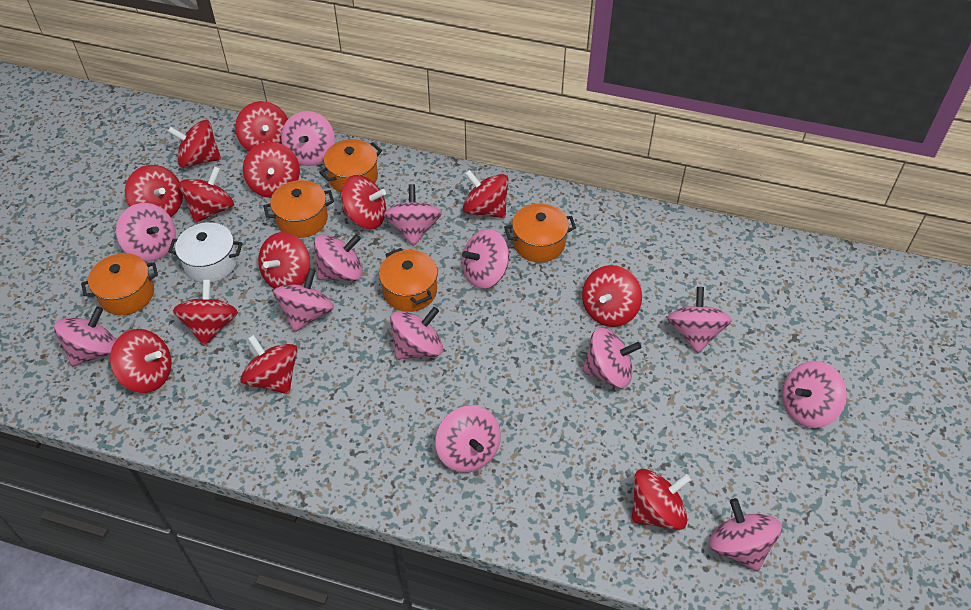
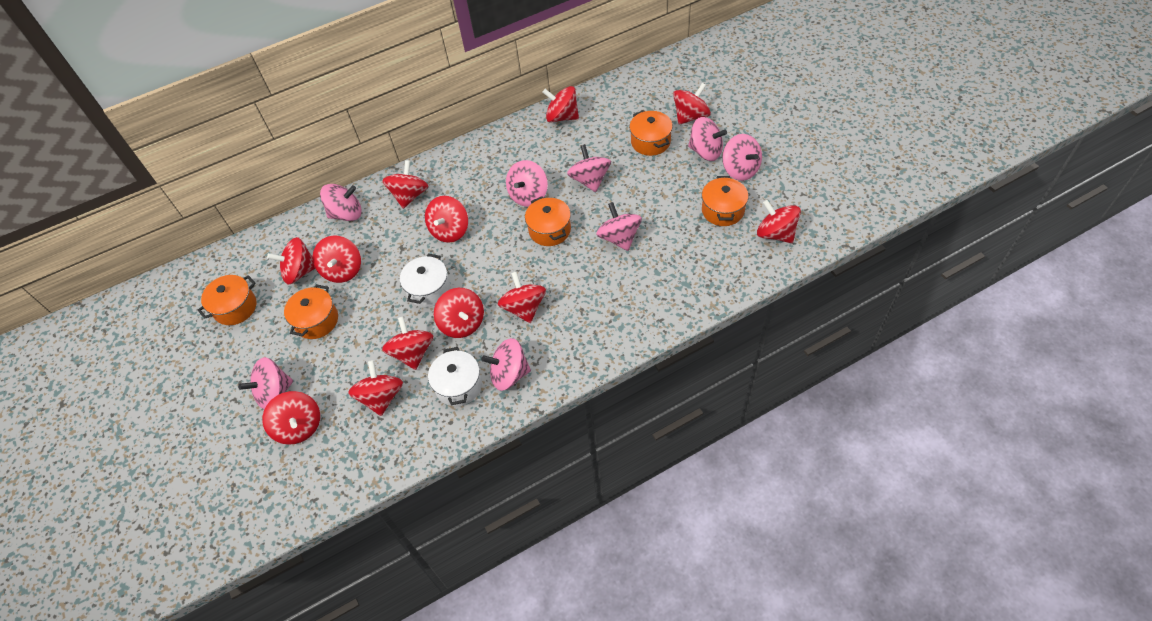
pink spinning top: [54,307,116,367] [116,203,176,262] [273,268,334,332] [281,111,335,166] [314,234,363,281] [384,184,442,246] [390,307,443,360] [435,405,501,473] [462,229,509,289] [583,328,641,388] [667,287,732,353] [709,498,782,571] [782,361,847,428] = 13 -> [238,357,293,409] [320,184,362,221] [481,338,531,391] [506,160,548,207] [567,144,611,192] [596,202,642,251] [688,117,727,161] [722,134,762,181] = 8
red spinning top: [110,329,171,393] [125,165,183,217] [168,120,221,168] [173,279,238,346] [179,166,234,223] [235,101,288,151] [240,335,298,394] [243,142,300,198] [258,232,310,289] [341,175,386,229] [463,170,509,218] [582,265,642,327] [631,469,691,530] = 13 -> [262,391,320,445] [267,237,315,285] [313,236,361,283] [348,360,403,416] [382,160,429,209] [382,316,433,370] [425,196,468,243] [434,288,484,338] [498,271,546,323] [542,86,579,122] [673,83,711,125] [757,200,801,243] = 12
white pot: [168,222,243,282] = 1 -> [400,254,450,307] [428,347,482,406] = 2

